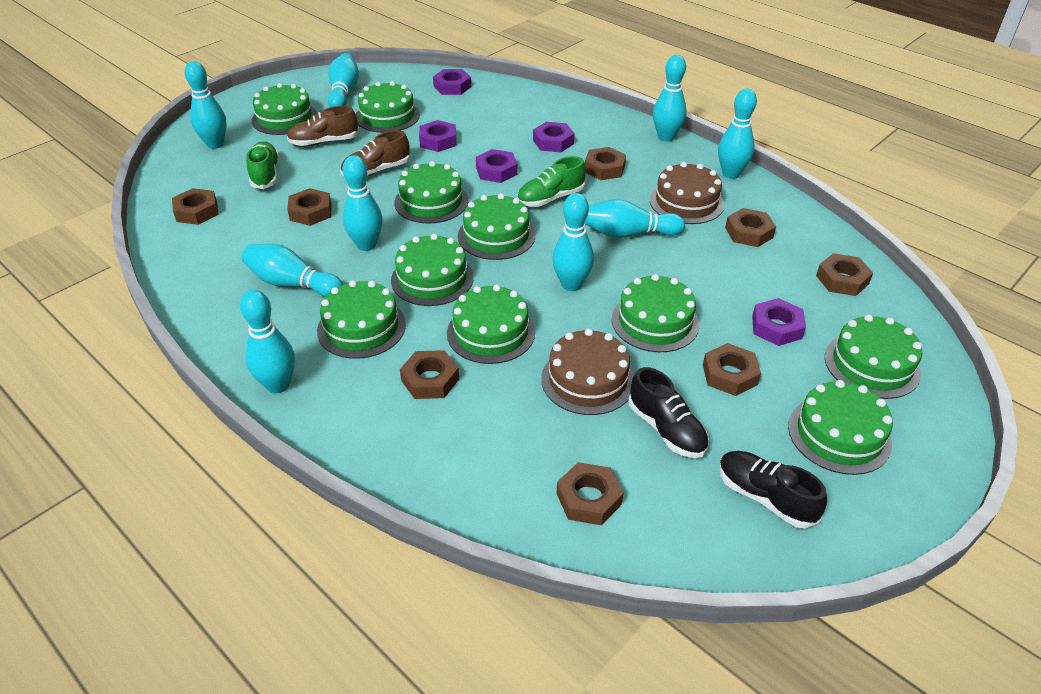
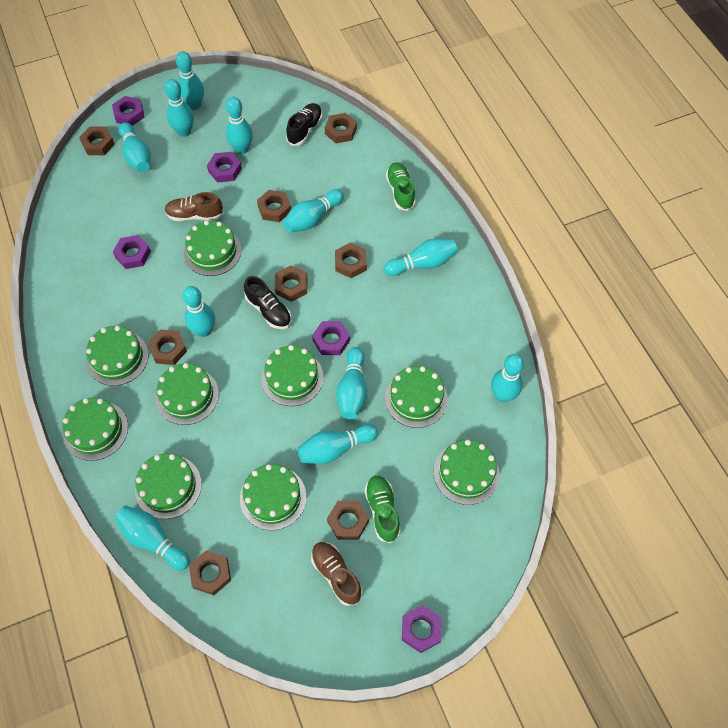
brown cake: [541,329,634,415] [650,162,724,224] = 2 -> none = 0
green cake: [252,83,317,135] [317,280,406,359] [356,81,420,133] [391,234,474,306] [394,161,468,224] [447,284,535,364] [458,193,535,260] [612,274,699,352] [788,380,893,475] [825,315,922,399] = 10 -> [62,397,128,461] [86,326,148,386] [135,453,202,519] [156,363,219,425] [184,220,241,276] [240,464,306,530] [261,345,324,406] [385,366,448,428] [434,440,499,505] = 9
turquoise bowling pin: [184,61,227,149] [240,290,295,393] [242,244,343,297] [328,53,359,107] [343,155,383,251] [552,193,594,291] [585,199,685,238] [653,55,687,142] [718,89,757,179] = 9 -> [115,505,190,570] [118,123,151,172] [164,79,194,137] [176,51,204,110] [182,286,215,337] [226,97,253,154] [283,189,344,232] [297,424,378,464] [336,347,367,419] [384,238,458,276] [491,354,524,402] = 11

